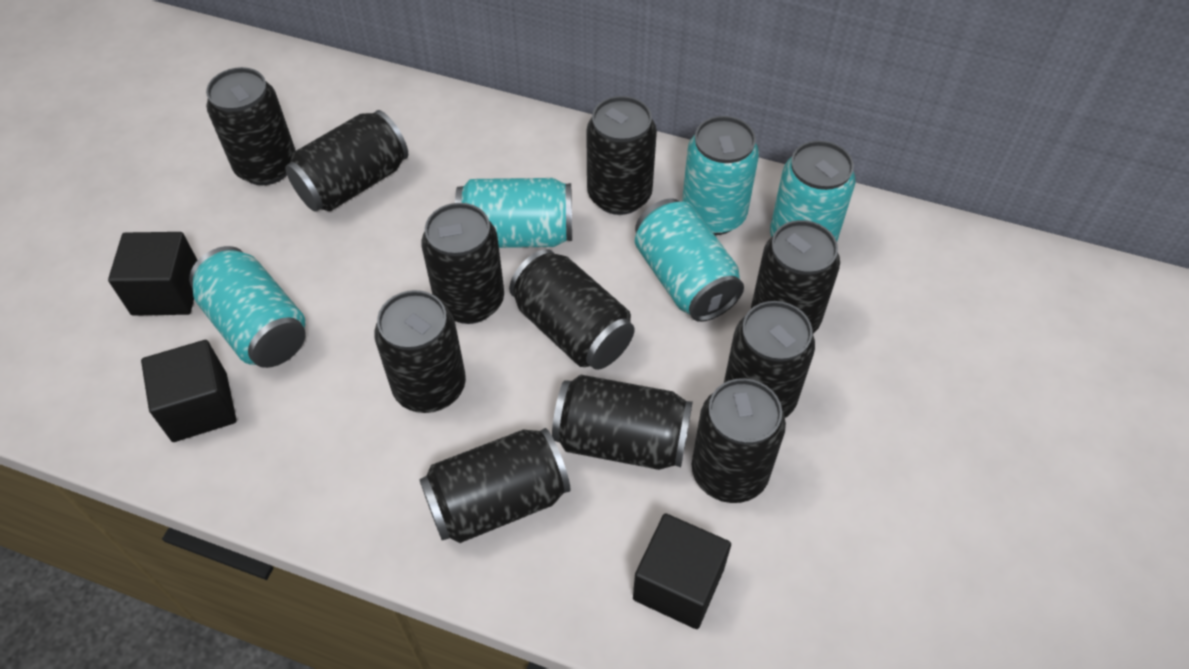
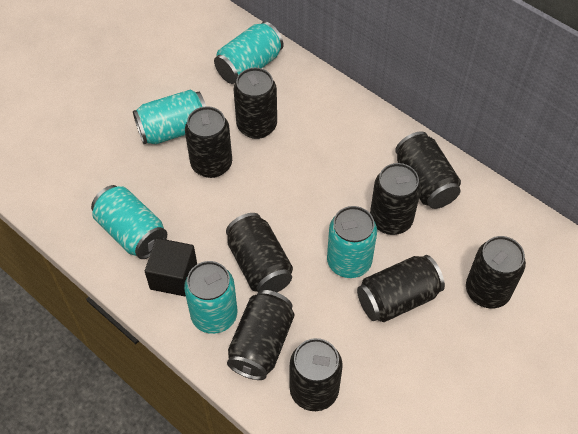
black can: [206,67,296,185] [285,110,408,211] [374,290,466,413] [419,428,570,543] [421,203,504,324] [509,249,635,370] [552,374,693,470] [586,96,657,215] [692,378,786,503] [724,301,815,418] [751,220,840,333] = 11 -> [185,106,232,178] [226,213,293,292] [227,290,294,380] [233,68,277,139] [290,338,343,411] [357,255,445,322] [370,163,421,235] [395,131,461,209] [466,236,526,308] = 9
black cube: [108,232,198,316] [141,340,236,442] [633,513,731,629] = 3 -> [145,238,197,297] = 1

